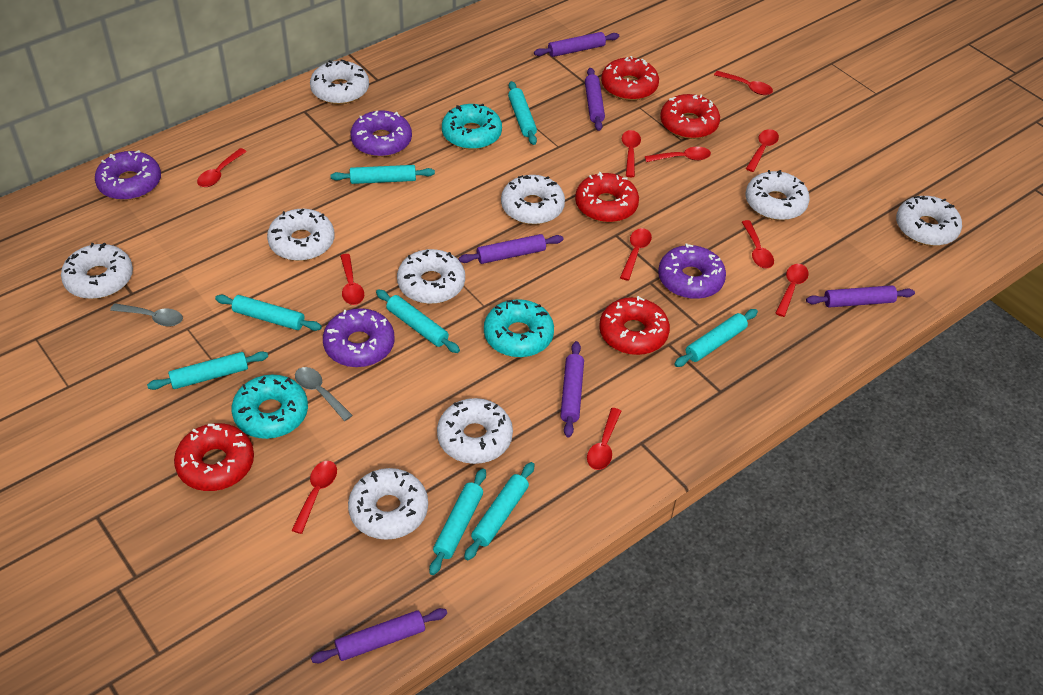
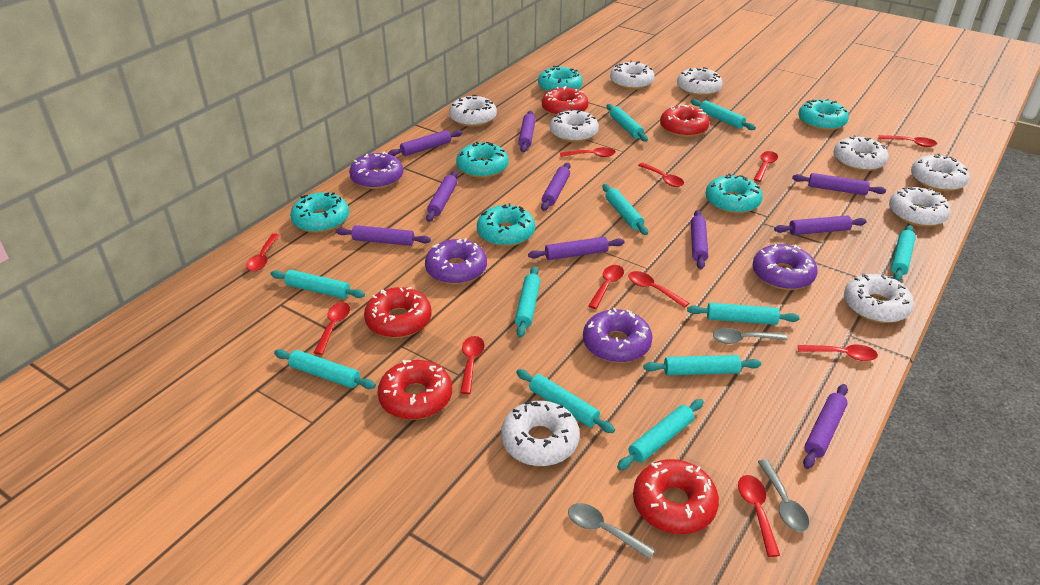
grey spoon: [110,303,183,326] [295,367,353,421] = 2 -> [568,503,655,559] [713,328,787,344] [758,459,809,532] = 3
purple rolling pin: [311,608,447,663] [458,234,563,264] [534,32,619,57] [560,341,584,437] [585,68,605,131] [806,285,915,308] = 6 -> [336,225,431,246] [388,130,463,156] [426,171,458,222] [518,111,536,152] [528,237,625,260] [541,163,571,211] [691,210,708,269] [774,215,867,235] [792,173,886,195] [803,384,848,469] = 10
turquoise donut: [232,375,308,439] [442,104,502,150] [484,299,554,357] = 3 -> [290,192,349,233] [456,142,508,178] [477,203,535,247] [538,66,583,92] [705,174,763,214] [798,99,849,131] = 6
turquoise rolling pin: [147,351,268,390] [215,295,322,331] [331,165,435,184] [376,289,460,353] [429,468,486,575] [464,462,535,560] [508,81,537,145] [674,309,758,367] = 8 -> [270,270,365,299] [274,349,376,389] [515,266,540,338] [516,369,615,433] [602,184,648,235] [607,104,648,142] [617,399,704,470] [643,355,761,375] [687,303,800,325] [691,99,756,130] [891,225,916,281] = 11

